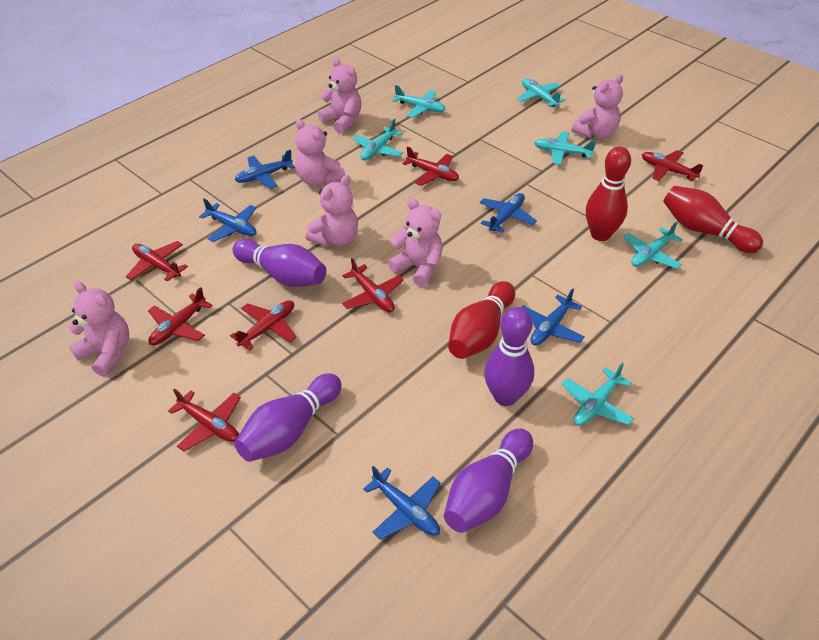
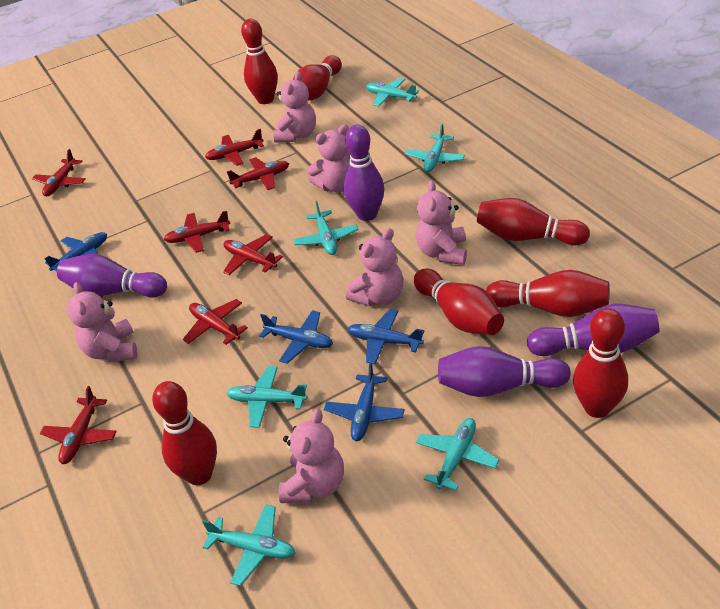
blue plane: [199,198,256,242] [235,150,295,189] [363,466,441,540] [479,193,537,233] [521,289,585,345] = 5 -> [44,232,107,272] [259,310,333,364] [324,363,405,441] [348,309,424,364] = 4
red bowling pin: [448,281,515,359] [586,146,631,241] [663,186,763,253] = 3 -> [152,381,217,485] [241,19,278,104] [293,55,342,100] [414,269,504,335] [477,198,590,246] [486,270,610,317] [573,308,628,418] = 7

